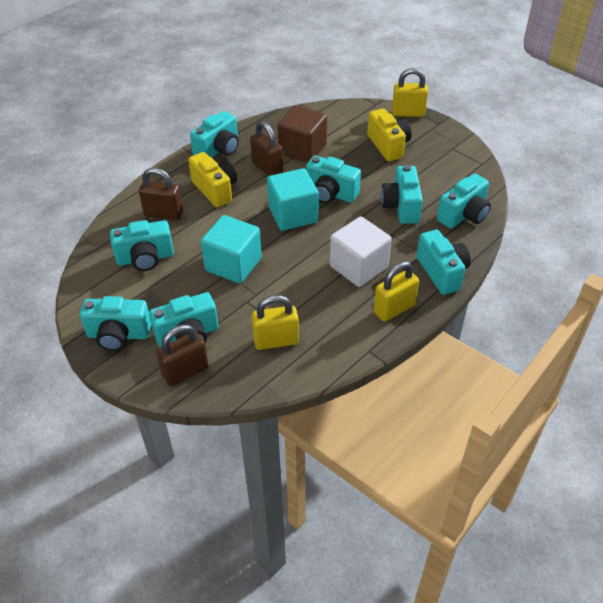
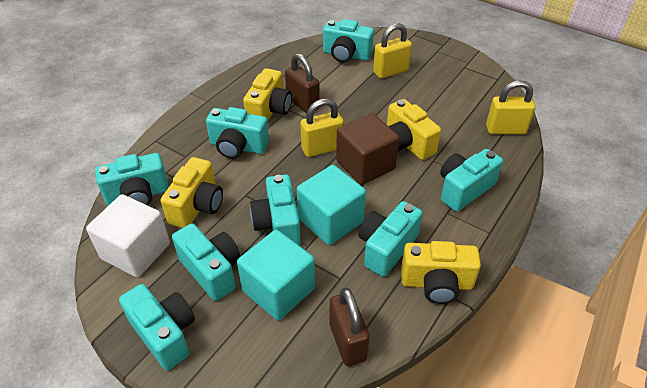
brown padlock: [139,168,183,220] [156,325,209,386] [250,121,283,176] = 3 -> [285,53,319,113] [329,288,370,366] = 2
yellow camera: [188,152,237,207] [367,109,412,161] = 2 -> [161,157,223,228] [243,68,292,121] [387,99,441,160] [401,241,481,304] = 4

